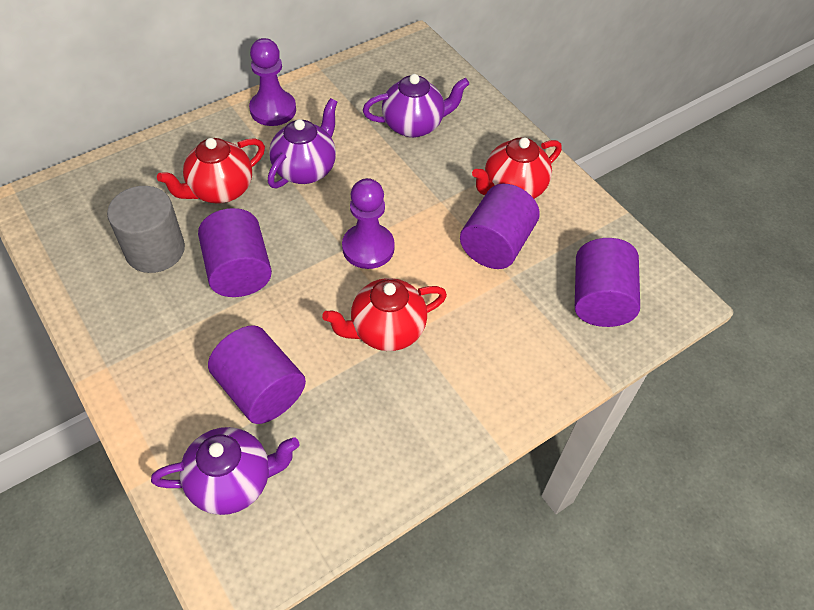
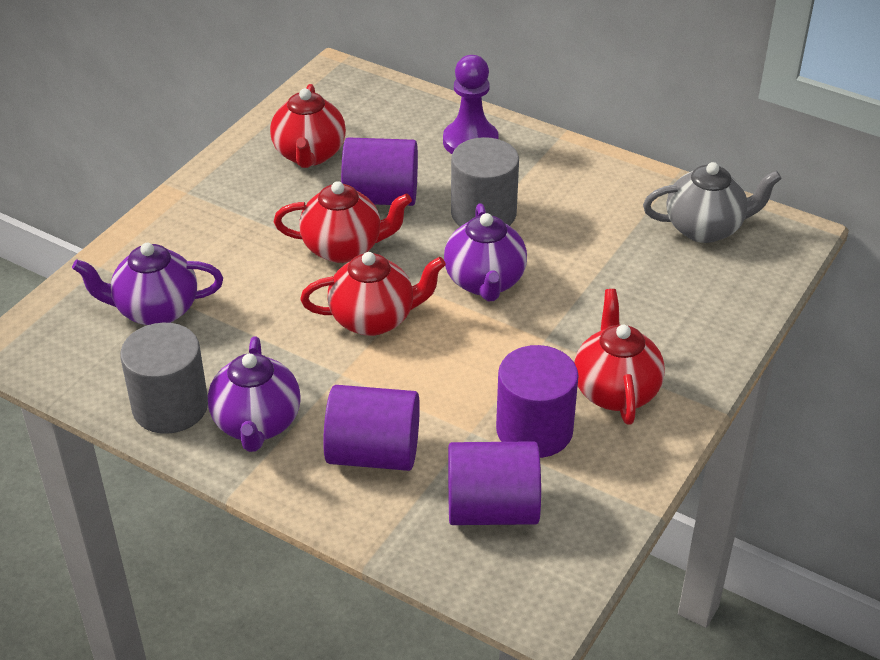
grey cylinder: [107,186,185,273] = 1 -> [120,323,208,434] [451,137,519,227] = 2
grey teapot: none = 0 -> [643,162,782,243] = 1
purple pawn: [249,38,296,126] [342,178,395,269] = 2 -> [443,55,499,154] = 1
red teapot: [157,138,265,204] [322,278,447,351] [472,137,562,199] = 3 -> [270,84,346,168] [274,181,412,263] [300,252,446,336] [574,289,665,425] = 4

